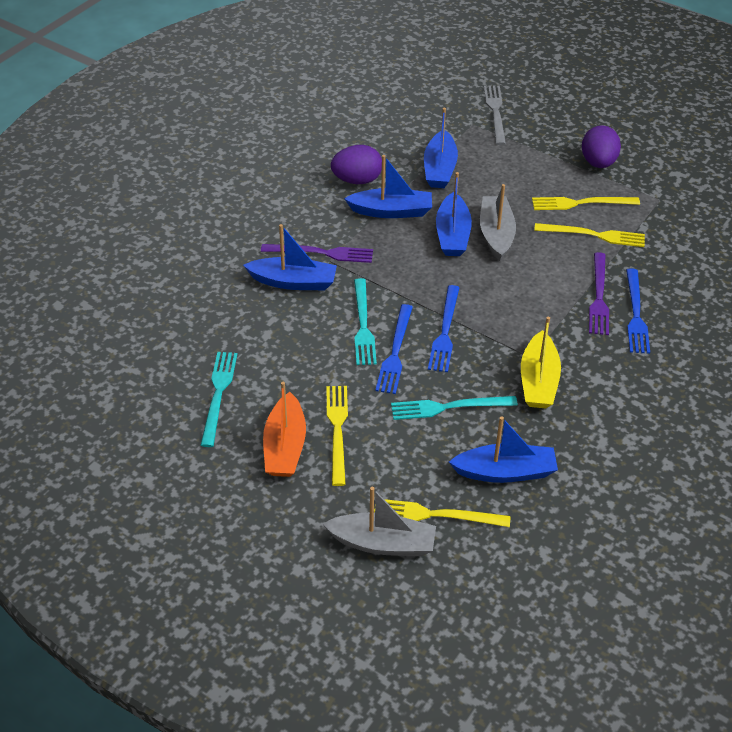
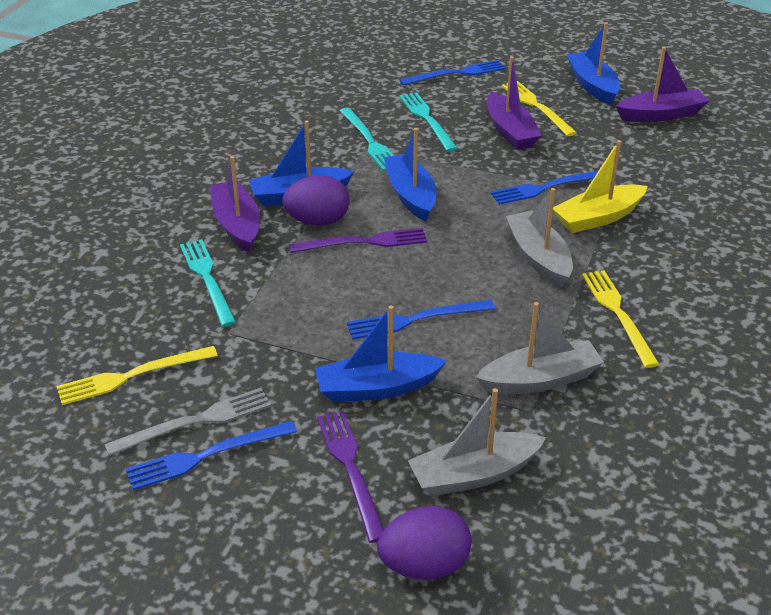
blue boat: [243,224,337,290] [344,155,432,218] [424,108,458,188] [436,172,472,256] [449,416,558,483] = 5 -> [249,120,354,206] [315,305,446,402] [384,128,436,221] [567,22,620,105] = 4
blue fork: [375,304,413,394] [428,285,460,372] [626,268,650,354] = 3 -> [126,421,297,490] [347,300,496,339] [400,60,506,85] [490,171,598,205] = 4
grey boat: [323,487,436,556] [480,184,516,261] = 2 -> [408,388,546,496] [475,302,604,394] [506,188,573,288] = 3
orange boat: [263,382,306,477] = 1 -> none = 0
purple boat: none = 0 -> [210,156,260,252] [487,56,542,150] [616,47,709,122] = 3
yellow fork: [327,386,348,486] [374,499,510,527] [532,197,640,210] [534,223,645,247] = 4 -> [57,346,218,405] [502,81,577,136] [582,270,659,368] = 3

